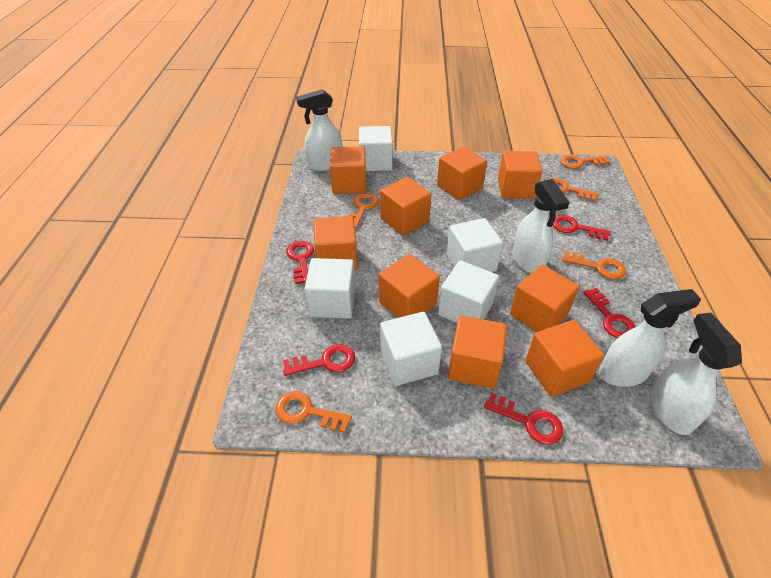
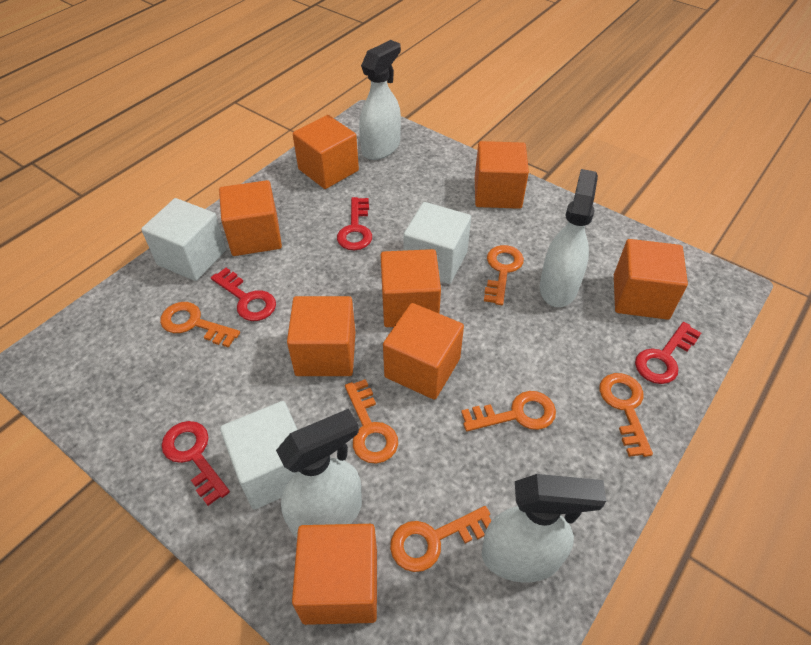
orange cube: [314,216,358,270] [330,146,366,194] [379,254,440,318] [380,177,431,236] [437,146,487,200] [448,315,507,389] [498,151,543,199] [510,264,579,332] [525,320,604,397] = 9 -> [219,180,282,256] [287,296,355,376] [292,524,377,625] [293,115,359,189] [381,249,441,327] [383,303,464,400] [475,141,529,209] [614,239,688,320] = 8
orange key: [275,391,352,433] [349,193,379,228] [548,178,598,202] [560,155,610,169] [562,251,626,279] = 5 -> [160,302,240,348] [345,379,398,464] [390,506,492,572] [461,391,556,431] [484,245,524,305] [600,373,653,457] = 6
red key: [283,344,355,376] [286,241,314,284] [484,393,563,445] [553,215,611,241] [583,288,636,338] = 5 -> [162,421,230,506] [211,268,276,321] [337,197,372,250] [635,322,701,384] = 4
white cube: [304,258,355,319] [359,126,393,171] [380,312,442,386] [438,260,499,323] [446,218,503,272] = 5 -> [141,198,226,281] [220,401,298,510] [403,202,471,284] = 3

